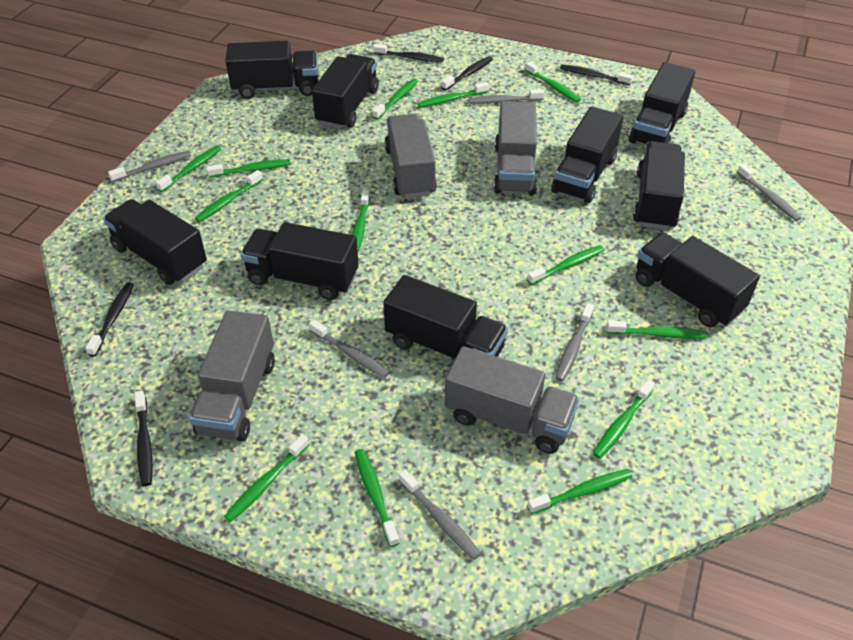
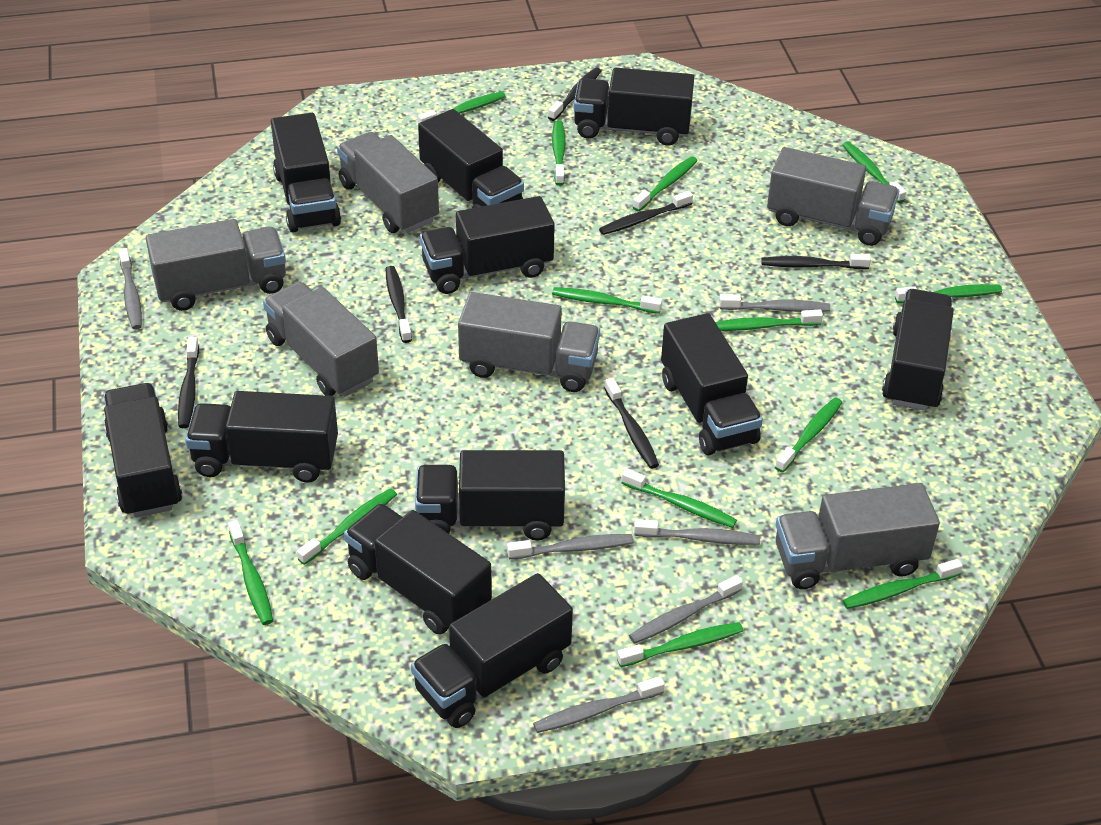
black toothbrush: [85,282,134,357] [135,391,153,486] [373,44,444,62] [441,56,493,90] [560,64,633,85] = 5 -> [178,337,199,428] [386,266,412,343] [548,68,601,121] [599,191,693,235] [604,378,659,469] [761,254,871,269] = 6
black truck: [103,199,207,285] [225,41,318,99] [241,222,359,300] [312,54,379,129] [383,275,508,358] [551,106,623,203] [629,62,695,145] [633,141,685,230] [635,232,760,327] = 9 -> [104,383,182,518] [185,391,338,483] [271,113,341,232] [344,503,492,635] [411,573,573,728] [415,450,565,540] [418,109,524,208] [420,196,555,294] [574,68,694,146] [661,313,763,455] [882,289,954,411] = 11
grey truck: [189,310,275,441] [384,114,437,198] [445,346,580,454] [494,101,537,195] = 4 -> [146,219,286,311] [263,282,379,397] [337,132,439,233] [458,292,600,392] [767,147,899,246] [776,483,940,589] = 6

